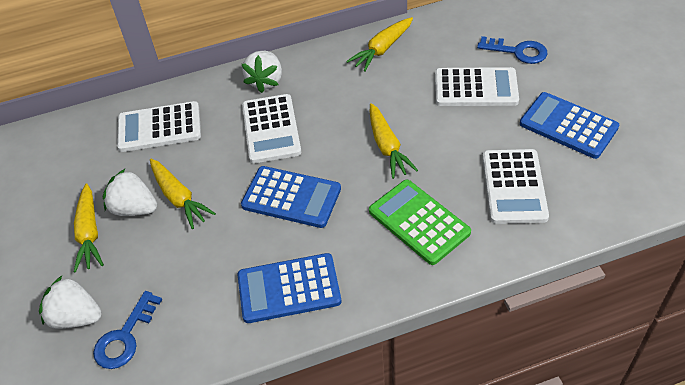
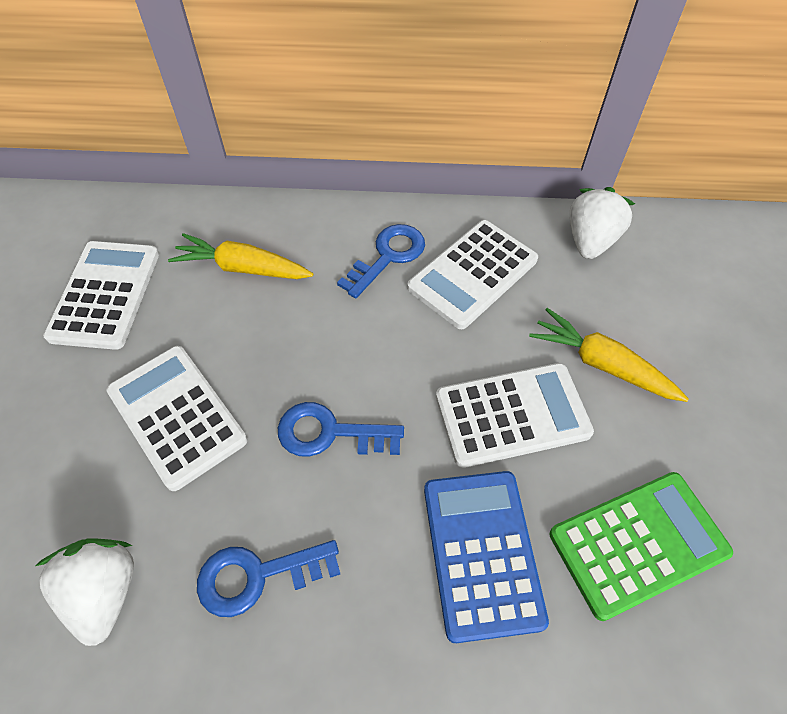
blue calculator: [237,253,341,323] [241,166,341,228] [520,92,619,159] = 3 -> [424,471,549,643] = 1
blue key: [93,291,162,369] [477,36,547,64] = 2 -> [197,540,340,617] [278,402,404,457] [337,224,425,298] = 3
white strawberry: [39,276,102,329] [103,168,157,216] [242,51,282,93] = 3 -> [36,538,134,646] [570,187,635,259] = 2
yellow carrot: [74,183,104,273] [150,159,216,229] [346,17,413,72] [370,103,418,179] = 4 -> [168,233,313,279] [529,308,689,402] = 2

